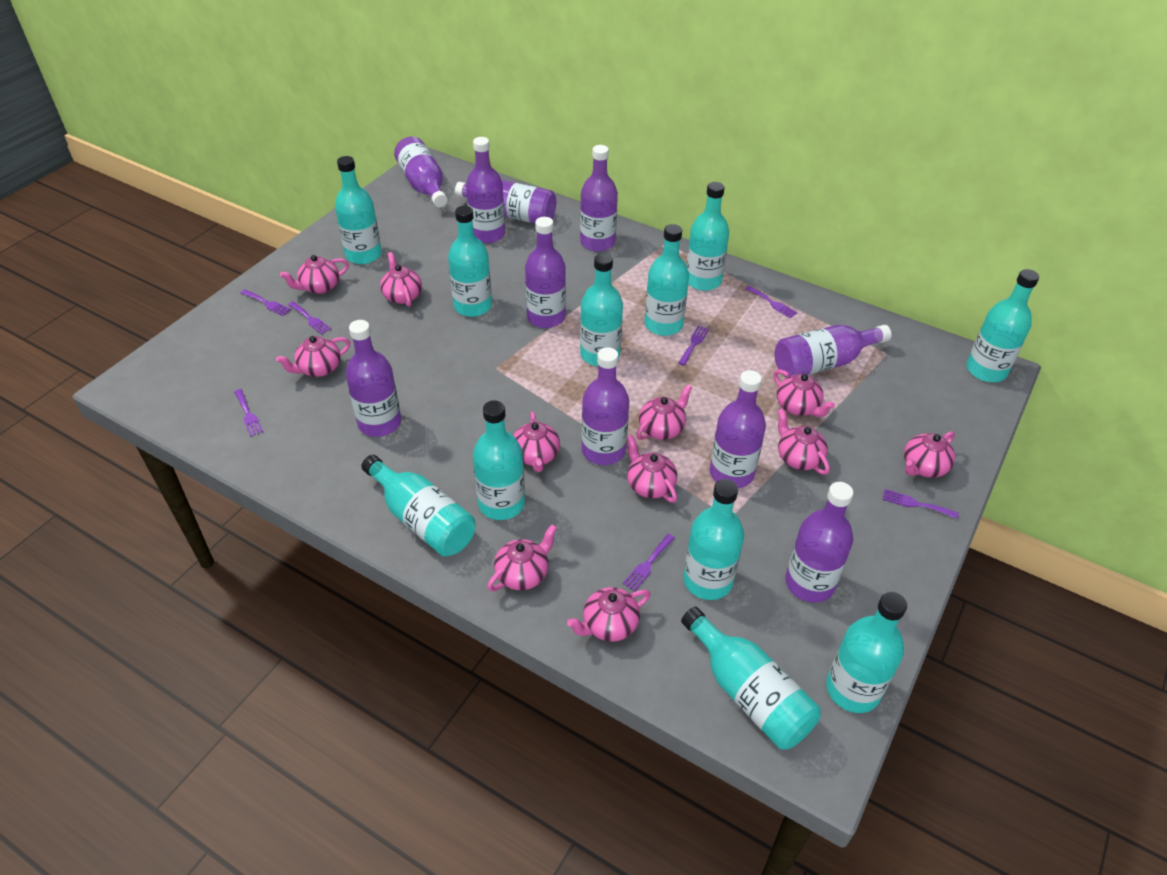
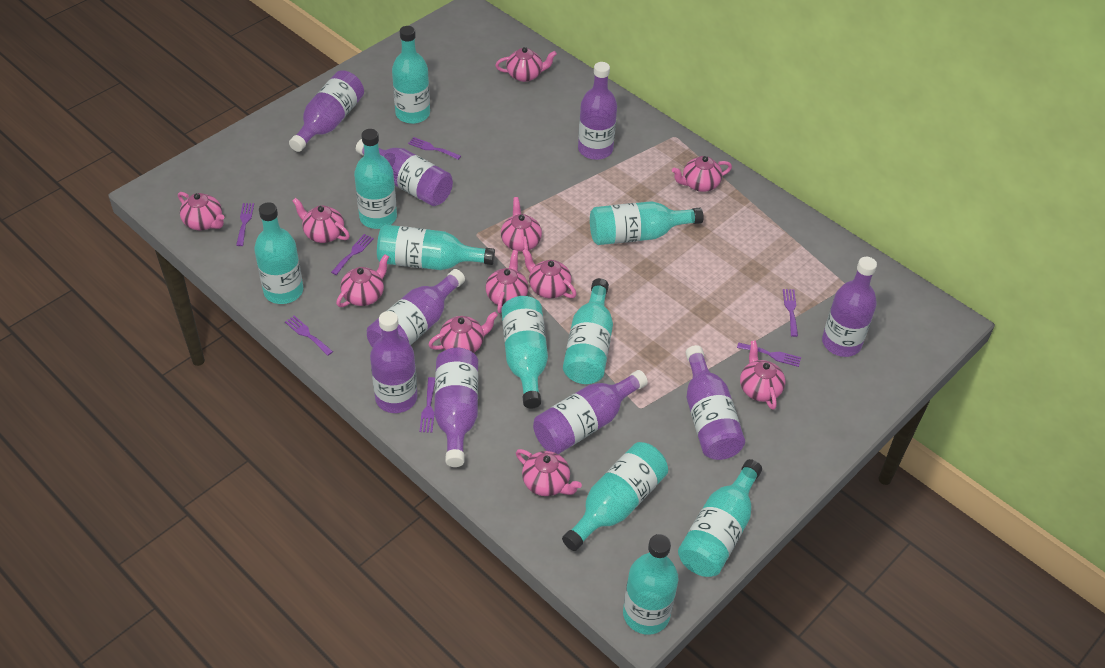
purple bottle: [346,320,401,437] [394,137,448,207] [455,180,556,223] [466,137,505,243] [525,217,566,328] [580,145,618,252] [581,347,629,465] [710,370,766,488] [775,325,892,378] [785,482,853,602] = 10 -> [289,70,364,152] [356,139,453,206] [367,269,465,348] [370,311,418,413] [434,348,478,467] [533,370,648,454] [578,62,617,160] [686,345,745,460] [822,257,877,357] = 9
turquoise bottle: [335,156,382,264] [361,455,476,556] [448,206,492,317] [473,400,525,520] [580,253,623,366] [645,224,689,336] [681,607,821,749] [683,479,744,600] [686,182,729,291] [826,592,907,713] [966,269,1039,382] = 11 -> [254,202,303,304] [354,129,397,229] [377,225,495,270] [392,26,430,124] [502,296,548,408] [562,442,668,551] [563,278,613,384] [590,201,704,245] [623,534,679,635] [678,459,762,577] = 10

